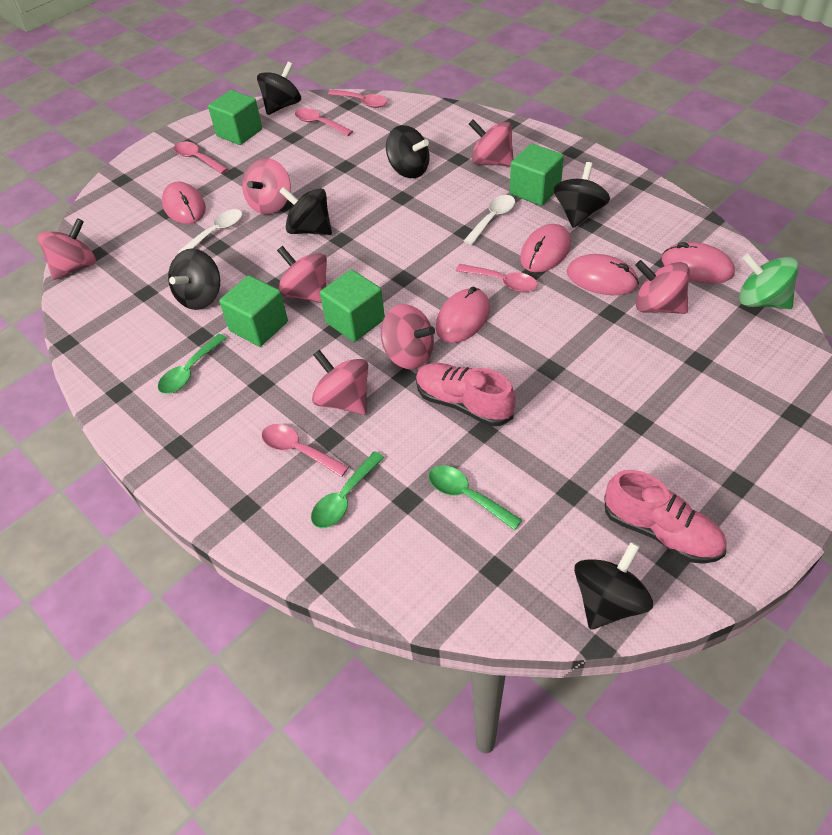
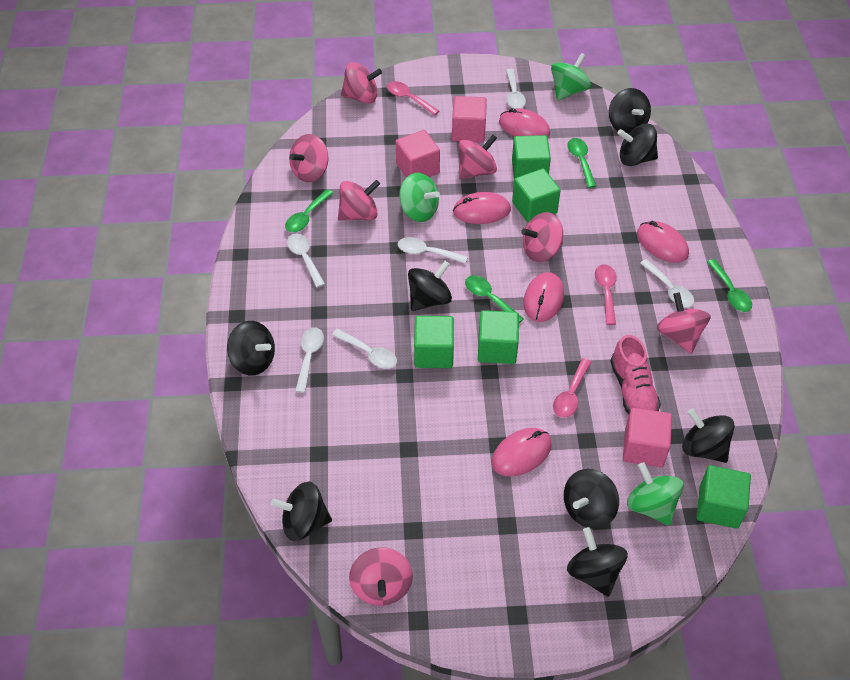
black spinning top: [168,248,220,310] [257,62,301,115] [279,187,332,235] [386,125,429,178] [554,162,610,228] [574,542,653,630] = 6 -> [227,321,275,375] [270,481,332,541] [408,261,452,311] [564,469,619,529] [567,527,628,597] [609,88,651,134] [618,124,658,166] [682,408,735,463] = 8
green cube: [208,90,262,145] [219,275,288,347] [320,269,385,342] [510,143,564,206] = 4 -> [414,316,454,368] [478,310,519,364] [512,135,551,179] [512,168,561,223] [696,465,751,529] = 5
green spinning top: [739,254,799,309] = 1 -> [399,173,440,222] [551,53,591,101] [627,462,684,526] = 3
green spoon: [158,334,227,394] [311,451,384,528] [429,465,522,530] = 3 -> [285,189,333,232] [465,275,523,323] [567,138,596,188] [707,259,752,312] = 4
pink cube: none = 0 -> [396,130,440,178] [452,96,487,143] [623,408,672,467] = 3
pink shoe: [416,363,516,426] [604,470,727,564] = 2 -> [610,335,661,414] = 1
pink spoon: [174,142,228,174] [262,424,349,477] [295,108,353,136] [328,90,387,108] [456,264,538,292] = 5 -> [387,81,439,116] [553,358,591,418] [595,264,617,325] = 3
white spoon: [178,209,242,253] [464,195,515,245] = 2 -> [287,234,325,288] [295,327,324,393] [332,329,397,369] [398,237,468,263] [506,69,526,109] [640,259,694,308] = 6

